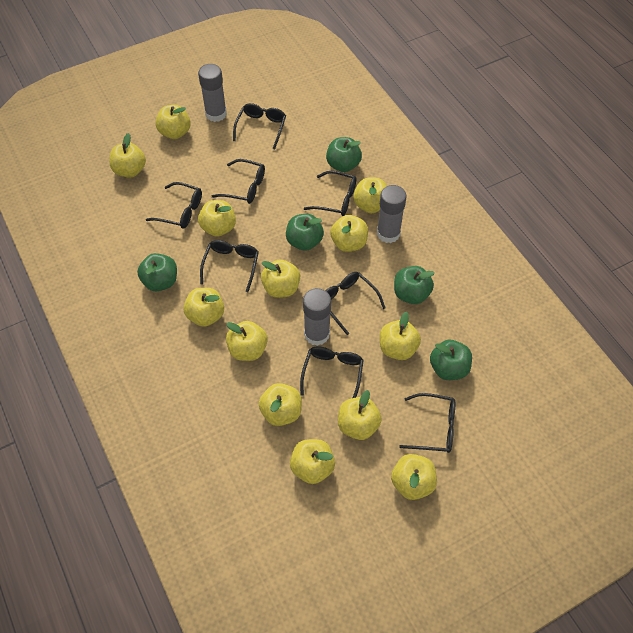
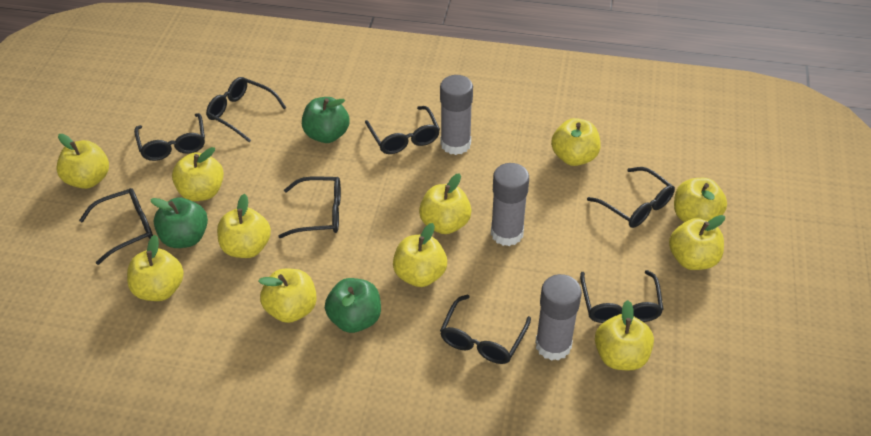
green apple: [137,253,177,291] [286,214,324,251] [326,137,362,172] [394,266,435,304] [430,340,472,380] = 5 -> [150,197,208,248] [302,97,350,143] [325,278,381,333] = 3
yellow apple: [109,133,146,178] [155,105,191,139] [184,288,224,327] [198,200,236,237] [226,321,268,361] [259,383,302,426] [261,259,300,298] [290,439,335,484] [330,215,368,252] [338,390,382,440] [353,177,387,213] [380,312,421,360] [391,454,437,500] = 13 -> [56,134,109,189] [127,235,184,301] [172,147,224,201] [217,194,271,258] [258,269,317,323] [393,223,447,287] [419,173,472,234] [551,118,601,166] [595,300,654,370] [669,215,725,270] [674,178,727,222] = 11

